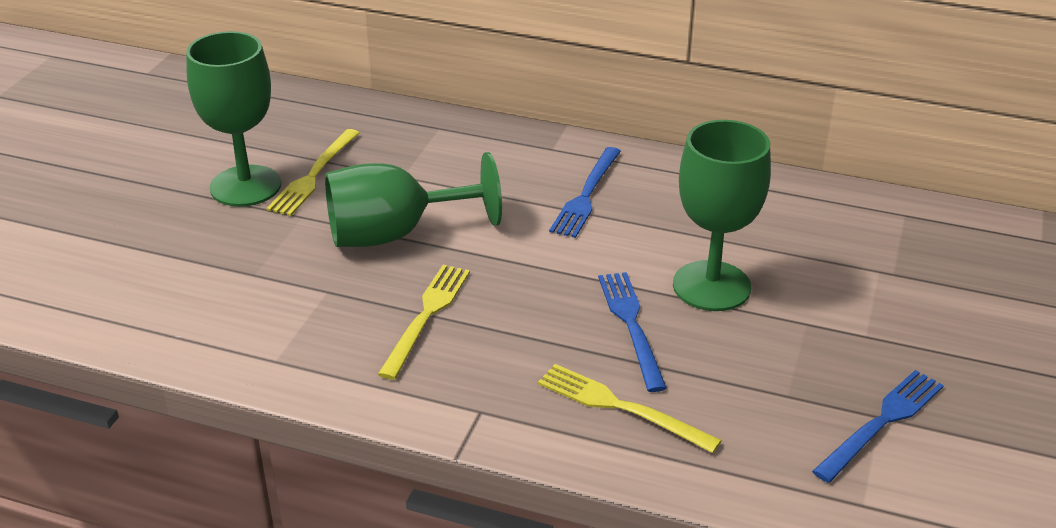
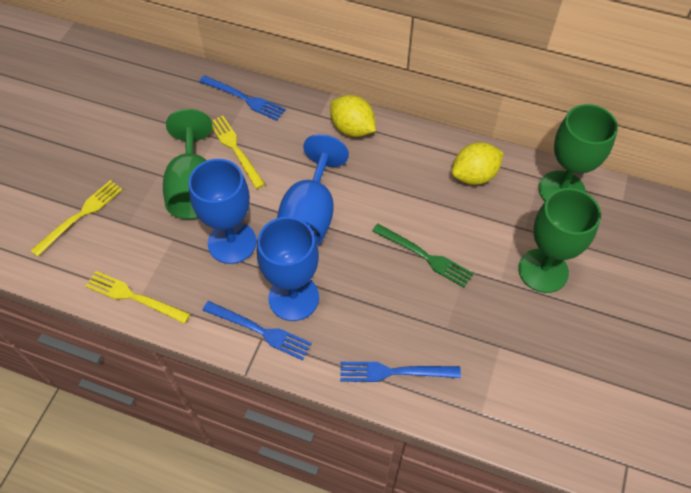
blue goblet: none = 0 -> [188,159,257,264] [257,217,319,321] [277,134,349,245] = 3
green fork: none = 0 -> [372,224,473,288] = 1
yellow lemon: none = 0 -> [330,95,376,137] [452,142,504,185] = 2

